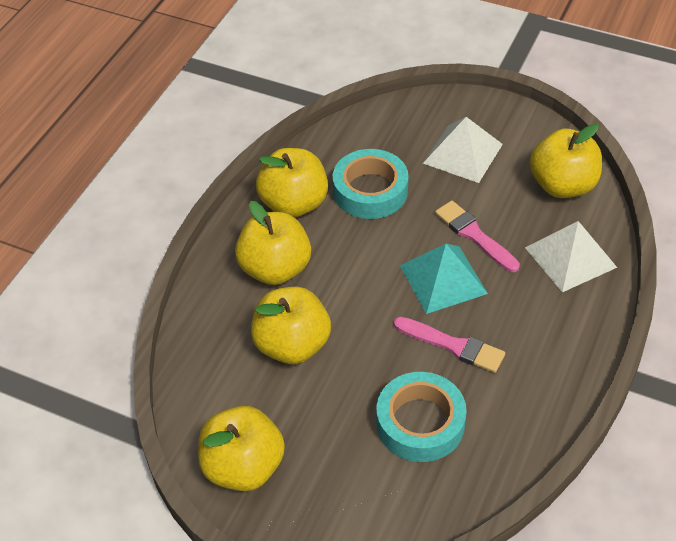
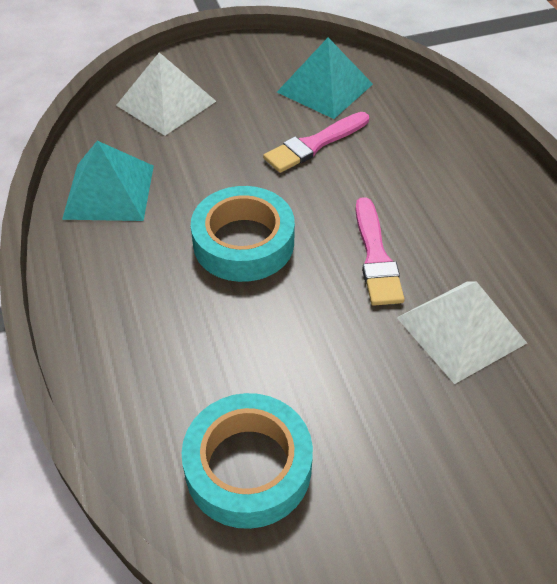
turquoise pyramid: [400,244,488,314] = 1 -> [62,141,154,221] [277,38,373,119] = 2
yellow apple: [198,406,285,491] [235,201,311,285] [251,287,331,364] [256,148,328,218] [530,124,602,198] = 5 -> none = 0

